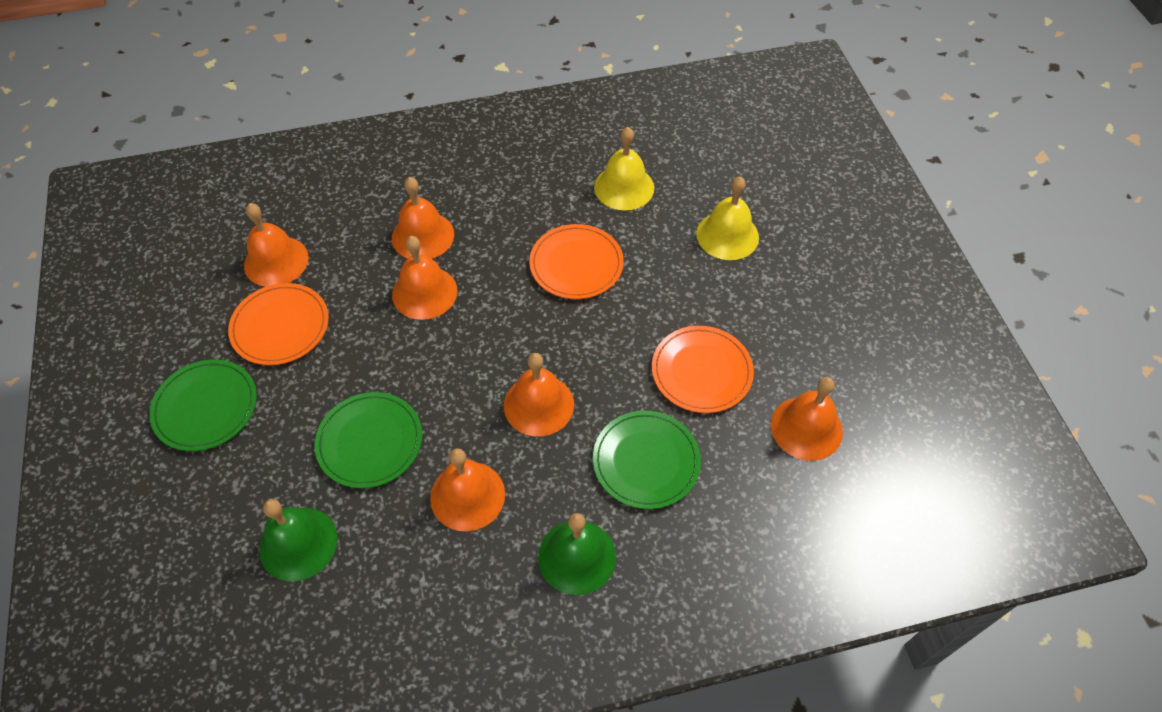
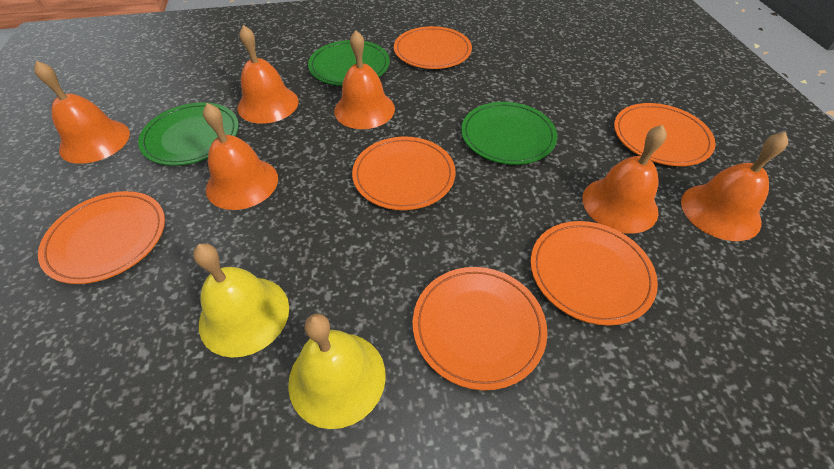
green bell: [259,499,338,582] [538,513,616,595] = 2 -> none = 0
orange plate: [228,283,329,365] [529,224,624,299] [652,326,754,413] = 3 -> [38,191,165,284] [352,137,456,210] [394,26,472,69] [413,267,547,390] [530,221,658,325] [614,103,716,166] = 6

